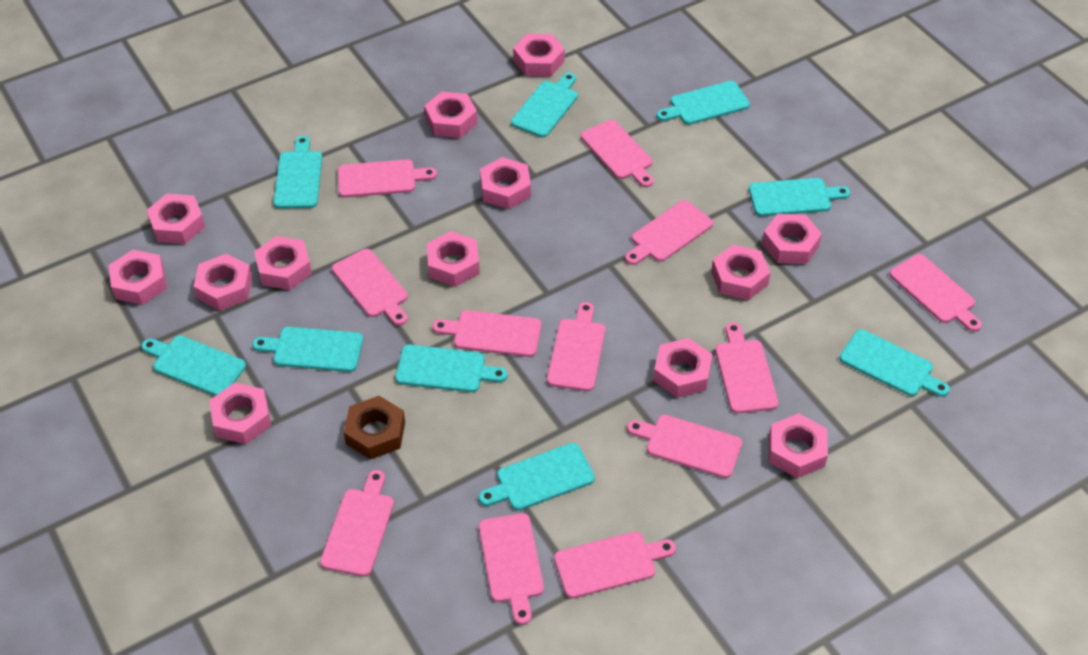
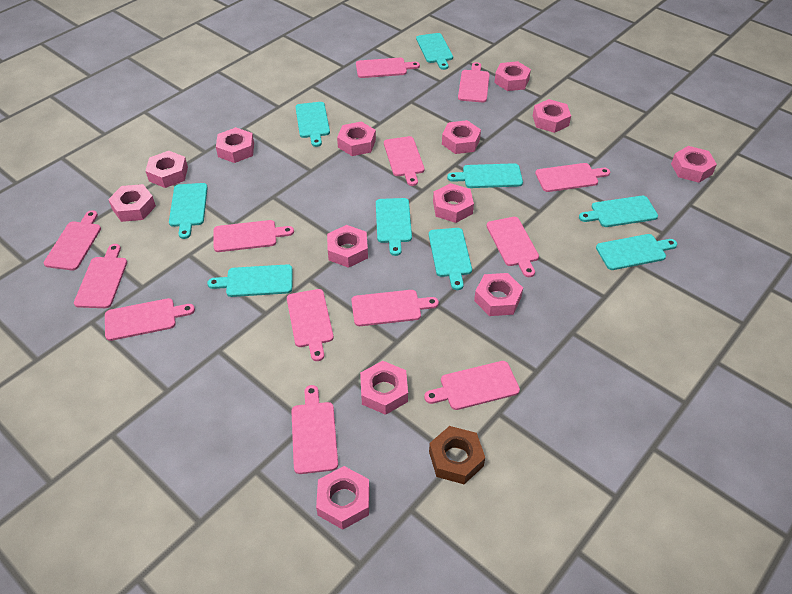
pink cutting board: [320,470,394,577] [332,249,408,326] [338,159,437,198] [432,310,541,357] [479,513,544,625] [547,302,605,391] [554,531,676,598] [581,120,654,187] [625,200,713,265] [627,415,742,478] [715,322,779,413] [889,254,982,332] = 12 -> [44,210,101,270] [74,244,127,308] [105,298,195,341] [214,220,294,252] [287,289,334,361] [291,385,338,474] [351,290,439,326] [356,58,420,78] [384,136,424,186] [424,361,520,410] [458,62,490,103] [487,217,539,277] [535,163,610,192] = 13

